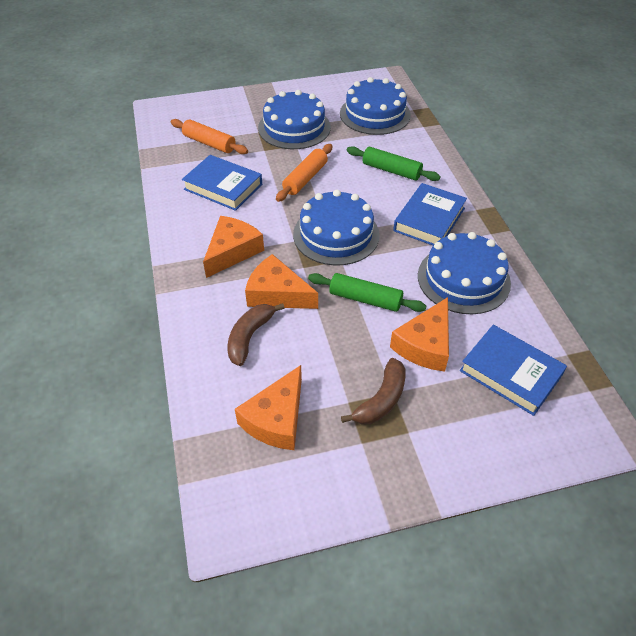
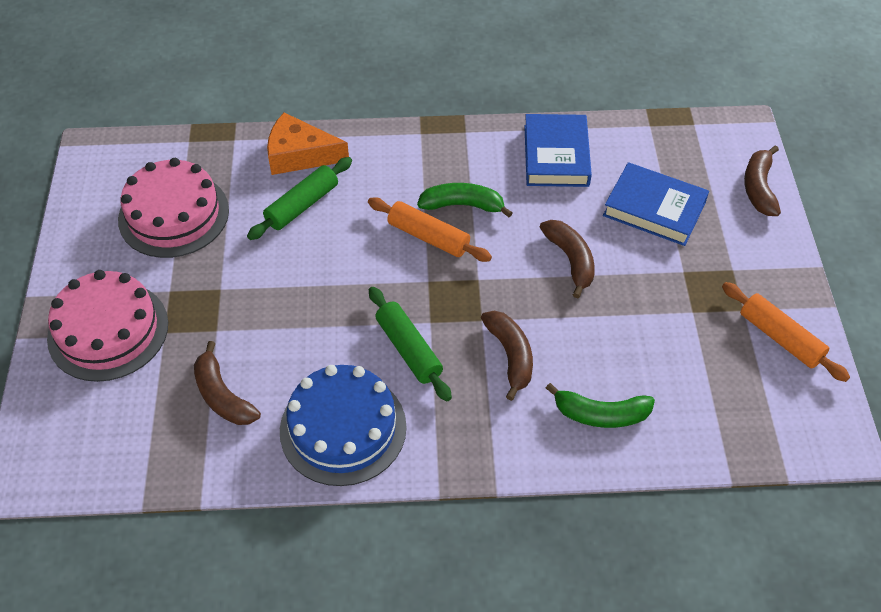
blue book: [182,155,262,211] [393,183,467,246] [460,325,567,416] = 3 -> [524,114,592,187] [603,162,709,246] = 2
blue cake: [258,90,331,149] [293,190,380,266] [340,77,411,135] [418,232,511,314] = 4 -> [280,365,407,486] = 1
brown banana: [228,303,285,366] [341,358,406,424] = 2 -> [194,341,261,425] [481,311,533,401] [540,220,595,298] [744,145,781,216] = 4
green banana: none = 0 -> [417,183,512,218] [546,383,655,428] = 2
orange cheese: [203,216,264,278] [235,365,302,450] [245,254,318,309] [390,297,449,372] = 4 -> [267,112,349,175] = 1
pink cake: none = 0 -> [47,270,168,382] [118,158,229,258] = 2

